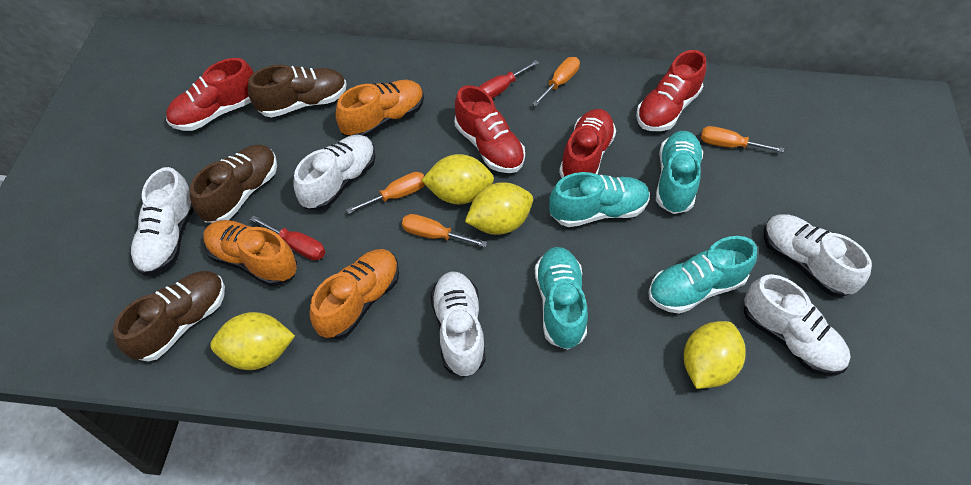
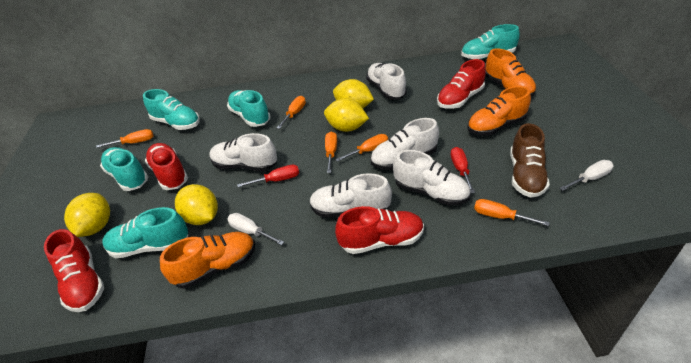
brown shoe: [113,271,225,361] [190,144,277,223] [248,65,347,118] = 3 -> [510,123,550,198] = 1
orange screwdriver: [346,172,425,214] [402,214,487,247] [532,57,580,106] [701,126,784,153] = 4 -> [96,129,154,148] [277,96,306,129] [325,131,337,173] [335,134,388,162] [474,199,550,226] = 5
turquoise shoe: [535,247,588,350] [549,172,650,227] [648,236,757,314] [656,131,703,214] = 4 -> [100,147,148,191] [102,207,189,258] [143,89,200,130] [227,90,270,127] [461,24,520,60] = 5
white screwdriver: none = 0 -> [227,213,284,245] [559,160,613,191] = 2

